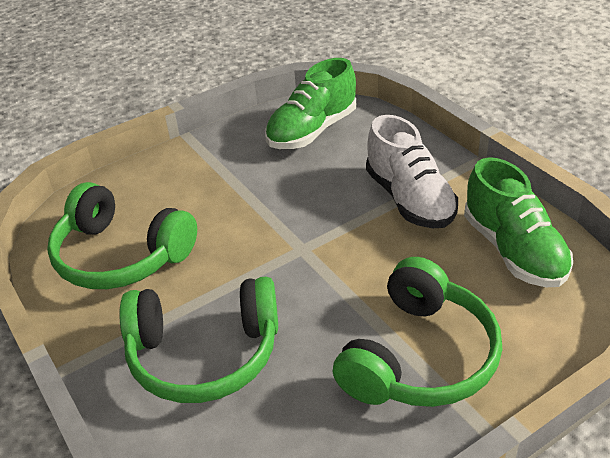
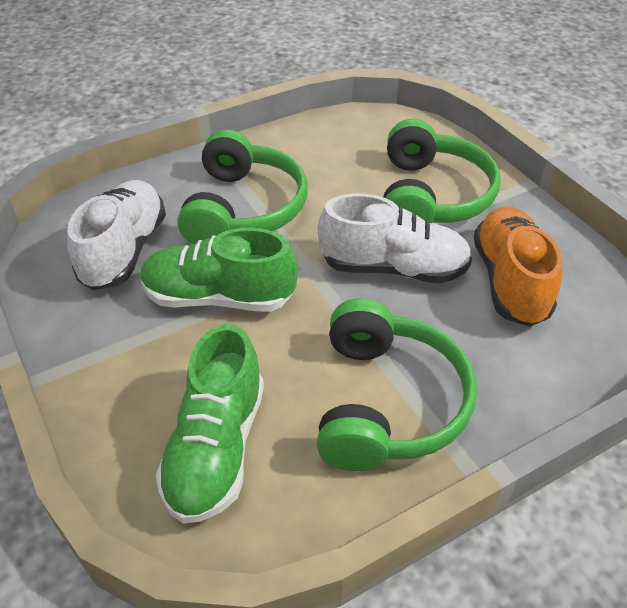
orange shoe: none = 0 -> [474,206,562,327] = 1
white shoe: [366,115,458,228] = 1 -> [67,180,166,290] [318,193,472,283] = 2

